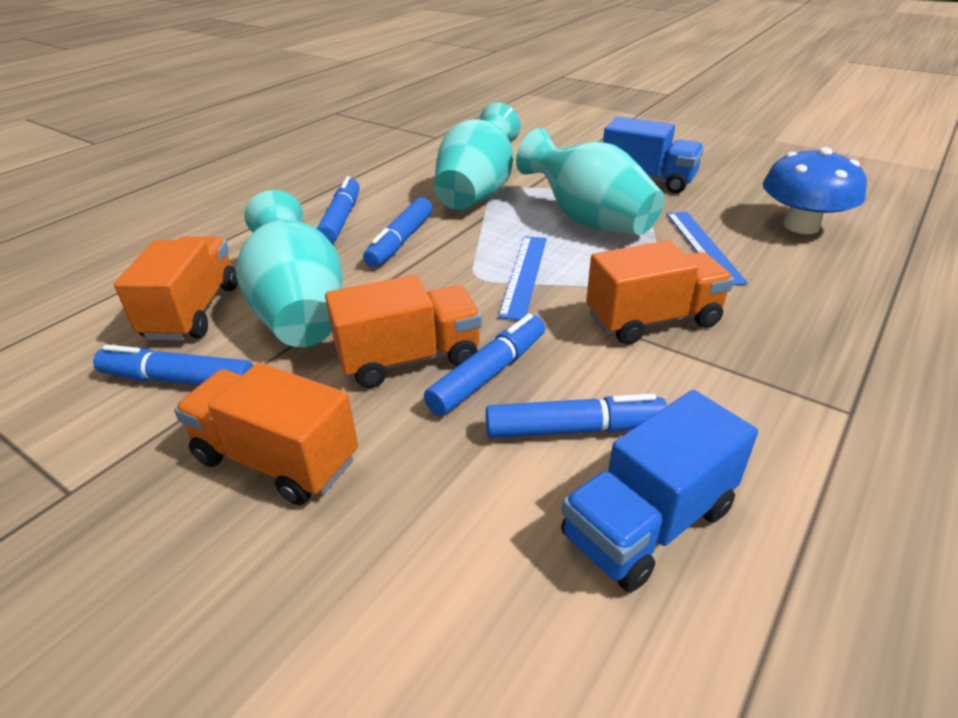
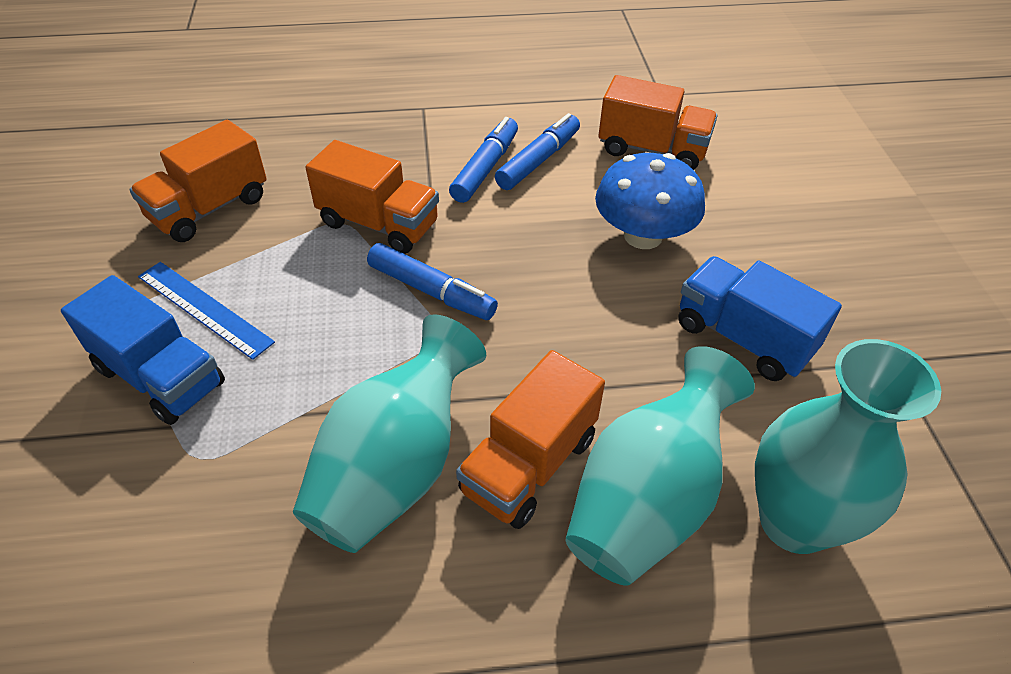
blue marker: [93,345,254,385] [317,176,360,244] [363,197,433,268] [424,314,545,416] [486,394,667,438] = 5 -> [367,243,498,320] [449,117,518,203] [495,113,580,190] = 3
blue ruler: [498,236,547,320] [667,212,748,285] = 2 -> [138,262,275,360] = 1

